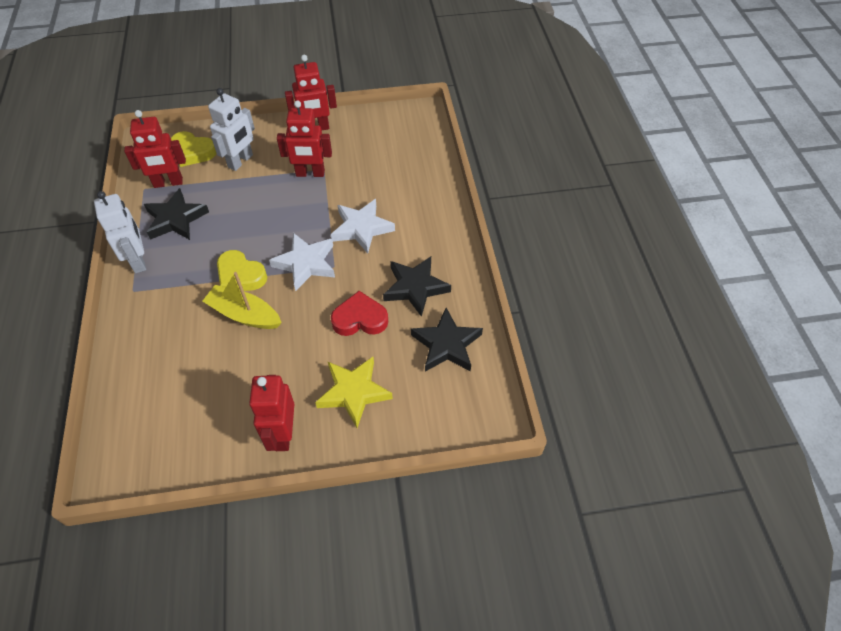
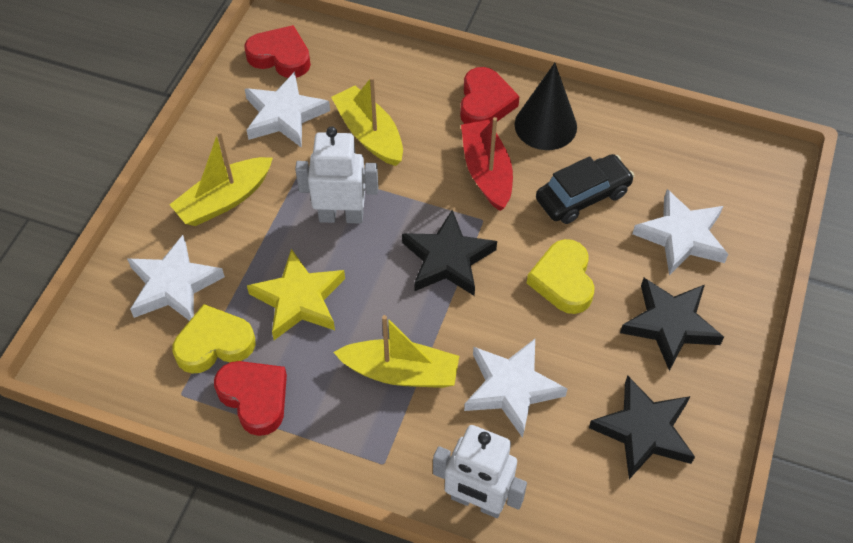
black car: none = 0 -> [536,154,634,224] = 1
black cone: none = 0 -> [515,63,577,150] = 1
red boat: none = 0 -> [461,117,513,211] = 1
red heart: [331,291,388,336] = 1 -> [214,361,287,436] [244,25,311,78] [460,67,520,124] = 3
red robot: [124,110,186,188] [249,375,294,451] [277,100,332,177] [285,55,337,130] = 4 -> none = 0
white star: [269,233,335,291] [331,199,395,254] = 2 -> [127,235,225,321] [245,72,330,148] [464,339,567,438] [633,189,728,275] = 4
yellow boat: [202,272,282,329] = 1 -> [169,131,273,226] [331,77,403,166] [333,315,459,388] = 3

